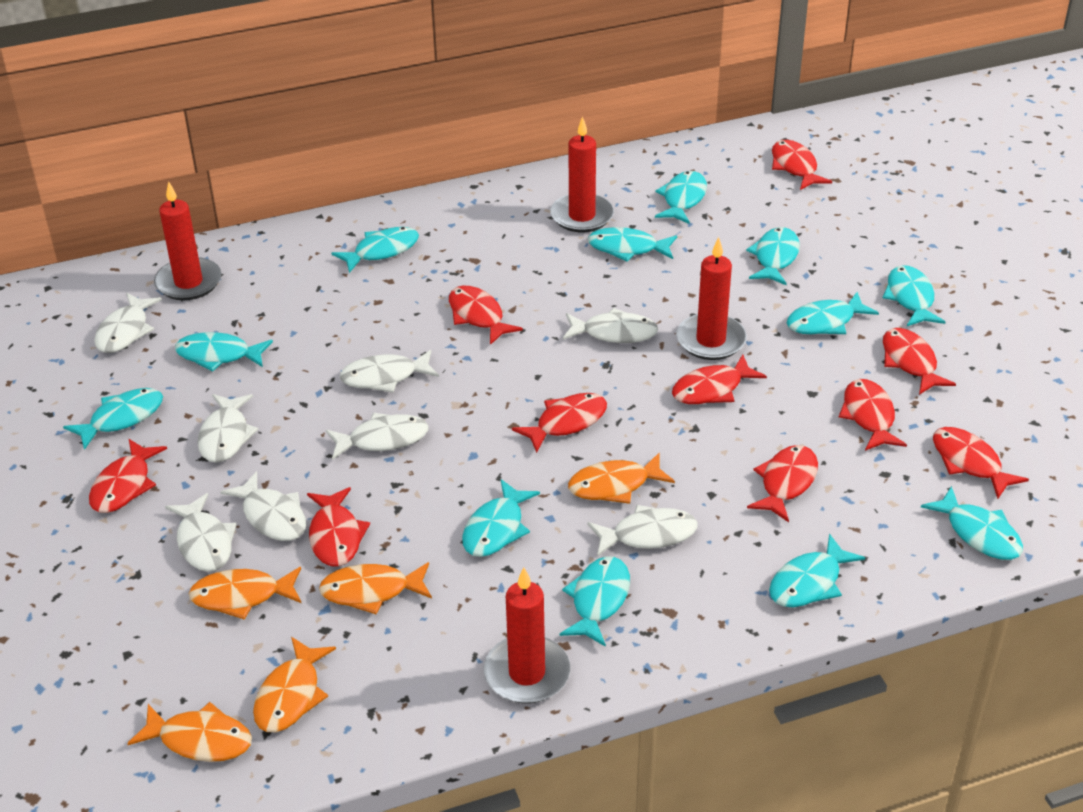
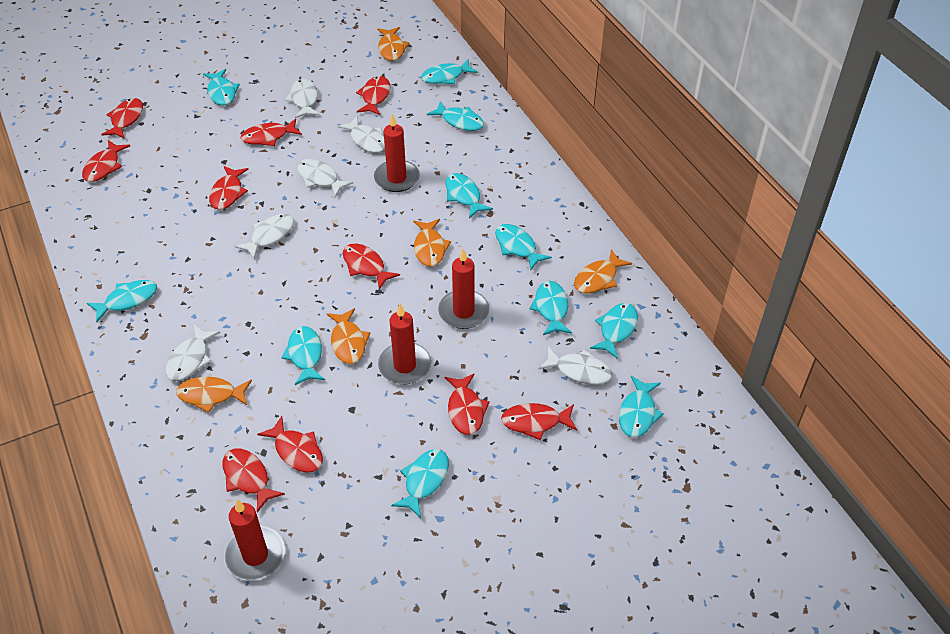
turquoise fish: [63,388,163,450] [175,332,273,372] [331,227,419,273] [462,479,540,557] [560,556,630,647] [588,227,677,262] [655,171,707,224] [746,227,800,285] [769,534,865,607] [787,292,879,334] [883,265,945,326] [921,486,1023,560] = 12 -> [87,280,157,322] [203,69,240,105] [281,326,325,385] [391,449,449,518] [421,59,478,84] [427,101,484,131] [445,173,492,218] [495,224,552,270] [530,281,572,335] [590,303,638,359] [619,376,664,437] = 11
white fish: [94,293,162,353] [165,493,237,572] [198,394,258,463] [220,471,306,541] [326,413,429,460] [340,350,439,393] [563,308,658,343] [588,505,698,557] = 8 -> [166,325,220,381] [235,214,294,259] [285,79,320,118] [297,159,353,197] [337,117,385,153] [538,347,612,385] = 6

